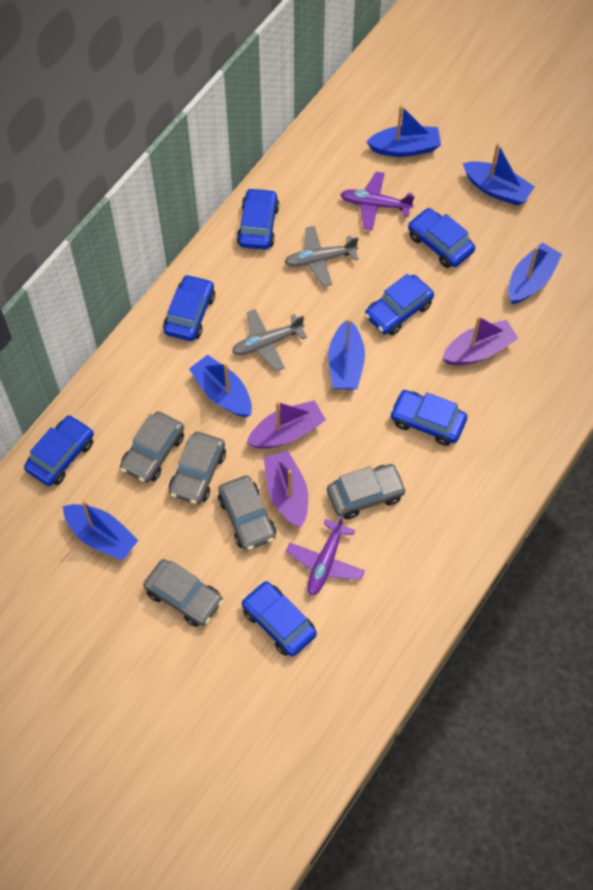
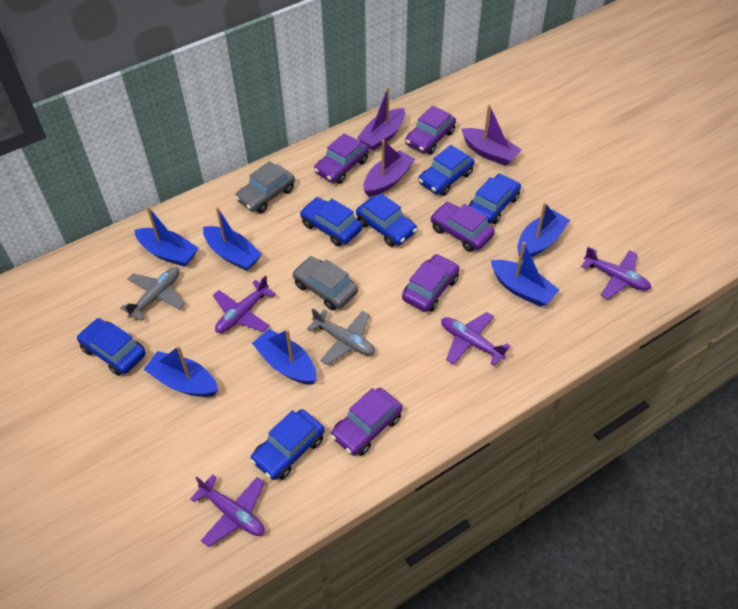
blue car: [24,415,94,486] [163,274,215,341] [237,188,279,250] [242,581,317,657] [365,274,434,335] [390,390,467,446] [408,208,475,268] = 7 -> [77,318,146,376] [250,409,325,480] [300,197,362,246] [356,193,417,247] [418,145,474,196] [469,174,521,224] = 6
grey car: [120,411,184,483] [143,559,223,627] [169,432,226,505] [218,475,276,551] [327,464,407,519] = 5 -> [235,161,295,213] [292,256,358,310] = 2
purple car: none = 0 -> [314,133,369,184] [331,388,403,456] [402,254,459,312] [405,106,456,154] [430,202,495,252] = 5
purple plane: [286,515,365,595] [340,172,414,230] = 2 -> [190,474,265,547] [213,276,276,333] [441,312,510,366] [581,247,651,299] = 4

